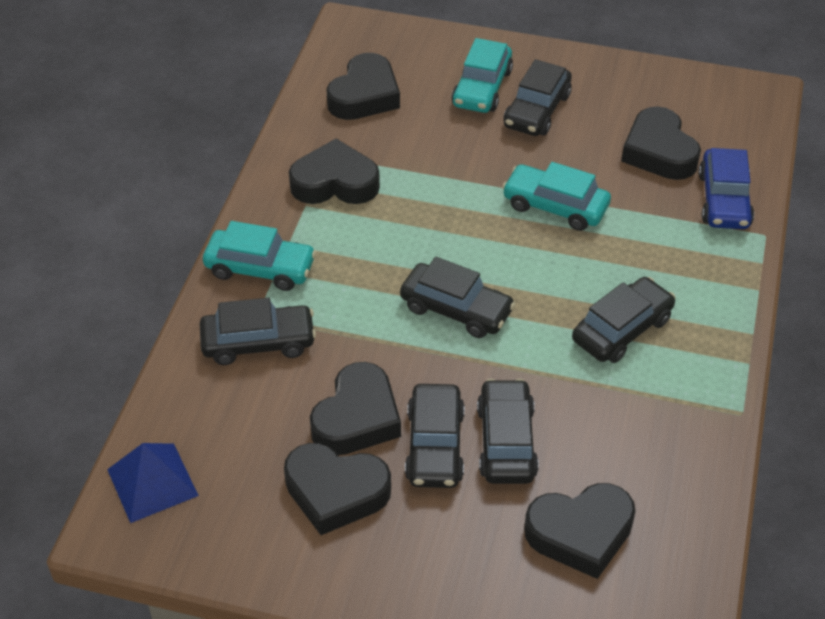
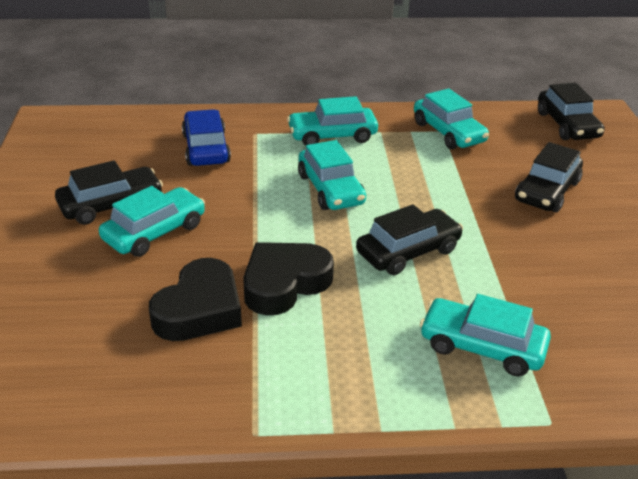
black car: [200,298,316,365] [400,257,515,338] [405,384,465,488] [477,379,539,484] [504,59,572,136] [572,277,675,363] = 6 -> [55,161,163,225] [356,204,463,275] [515,142,583,212] [538,83,605,140] = 4
black heart: [284,443,391,535] [289,139,380,204] [310,362,401,455] [326,53,400,120] [524,483,635,579] [621,106,701,180] = 6 -> [149,258,242,341] [243,242,334,315] = 2
blue pyramid: [107,443,199,523] = 1 -> none = 0
turquoise car: [203,221,316,291] [452,38,513,113] [502,162,611,231] = 3 -> [99,186,205,257] [287,96,378,146] [298,140,366,210] [414,89,489,149] [420,294,551,376] = 5

